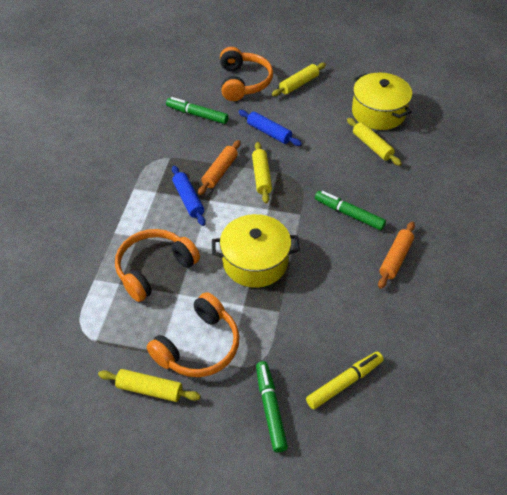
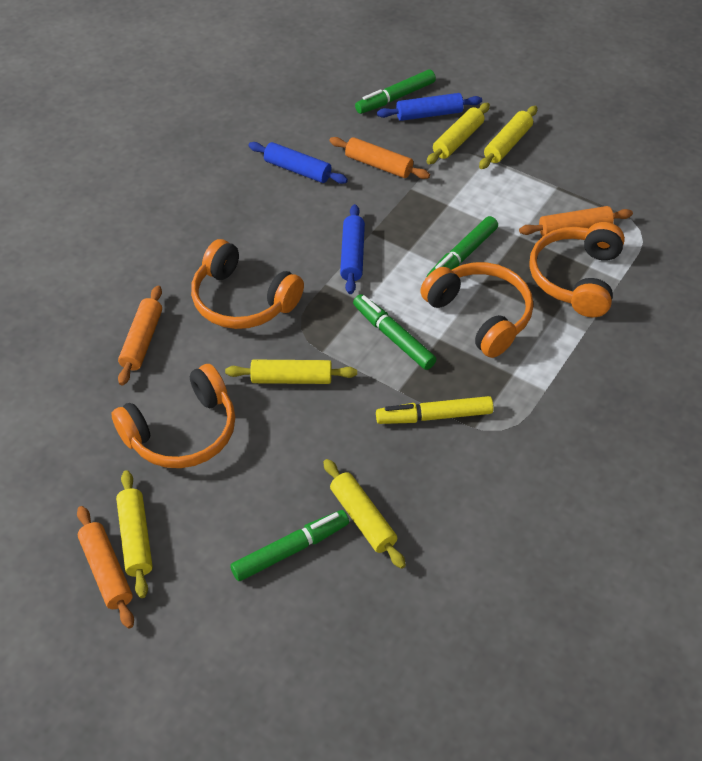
blue rolling pin: [172,166,206,226] [238,110,302,146] = 2 -> [248,142,348,184] [340,204,365,294] [377,93,482,121] = 3
green marker: [166,97,229,124] [256,361,288,452] [315,191,386,230] = 3 -> [230,510,349,581] [353,294,436,370] [355,70,436,114] [427,216,498,276] = 4
orange headphones: [115,229,200,302] [147,292,239,377] [220,47,273,101] = 3 -> [112,364,235,468] [191,239,304,329] [420,262,533,358] [529,222,625,317] = 4
orange rolling pin: [198,140,241,195] [378,221,415,289] = 2 -> [77,506,134,628] [118,285,162,386] [329,137,430,179] [519,206,633,236] = 4
yellow pot: [212,214,300,288] [352,73,412,130] = 2 -> none = 0
yellow rolling pin: [98,369,201,402] [252,142,272,204] [272,63,326,96] [347,118,402,166] = 4 -> [116,470,153,598] [225,360,357,384] [323,459,406,569] [426,102,490,164] [479,106,537,169] = 5

